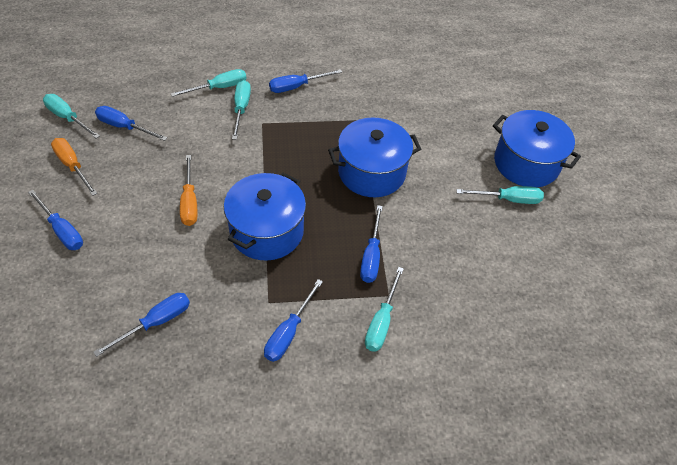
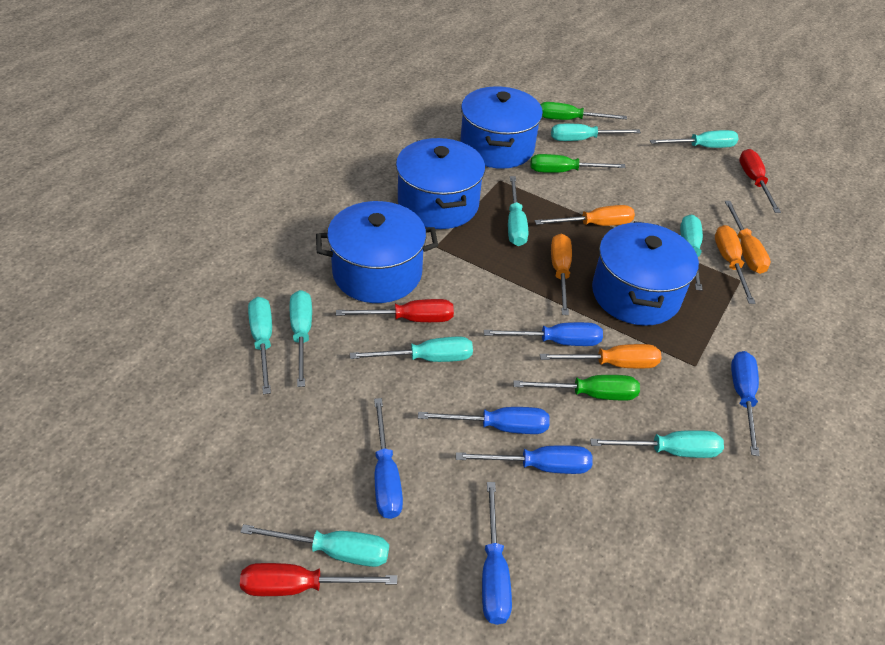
blue pot: [224,173,306,261] [328,117,421,197] [493,110,581,187] = 3 -> [316,201,438,303] [396,138,485,229] [460,86,543,169] [592,221,699,326] = 4
green screwdriver: none = 0 -> [513,375,640,401] [530,154,626,173] [540,102,627,120] = 3
orange screwdriver: [51,138,97,196] [180,155,197,226] = 2 -> [535,205,635,226] [540,344,662,368] [551,234,572,315] [715,225,756,304] [725,201,771,274] = 5
red screwdriver: none = 0 -> [240,563,397,596] [336,299,454,322] [739,149,781,213] = 3
turquoise screwdriver: [43,94,100,139] [170,69,247,97] [232,80,251,140] [365,267,404,352] [456,186,544,204] = 5 -> [241,524,389,567] [248,297,272,394] [290,290,312,387] [350,337,473,362] [508,176,528,246] [551,124,641,141] [590,430,724,458] [650,130,739,148] [680,215,703,291] = 9

